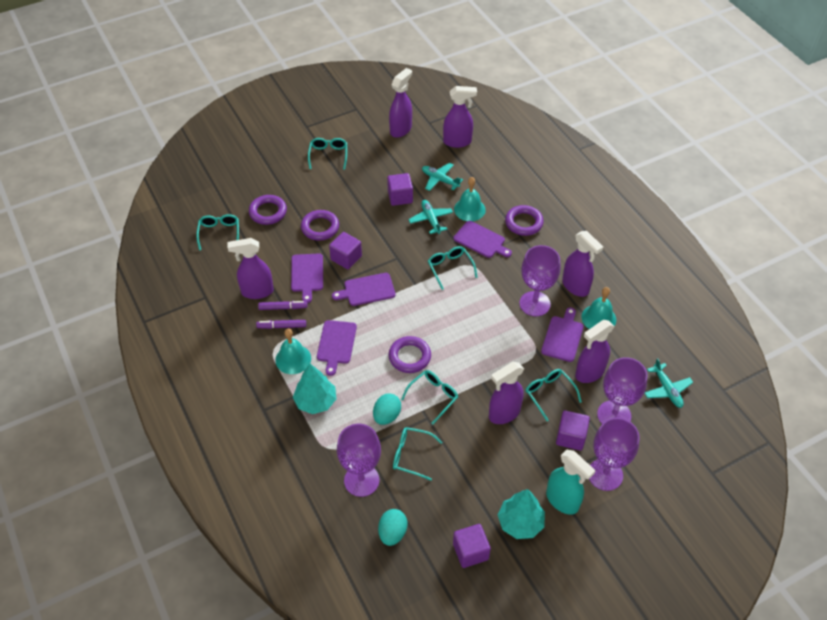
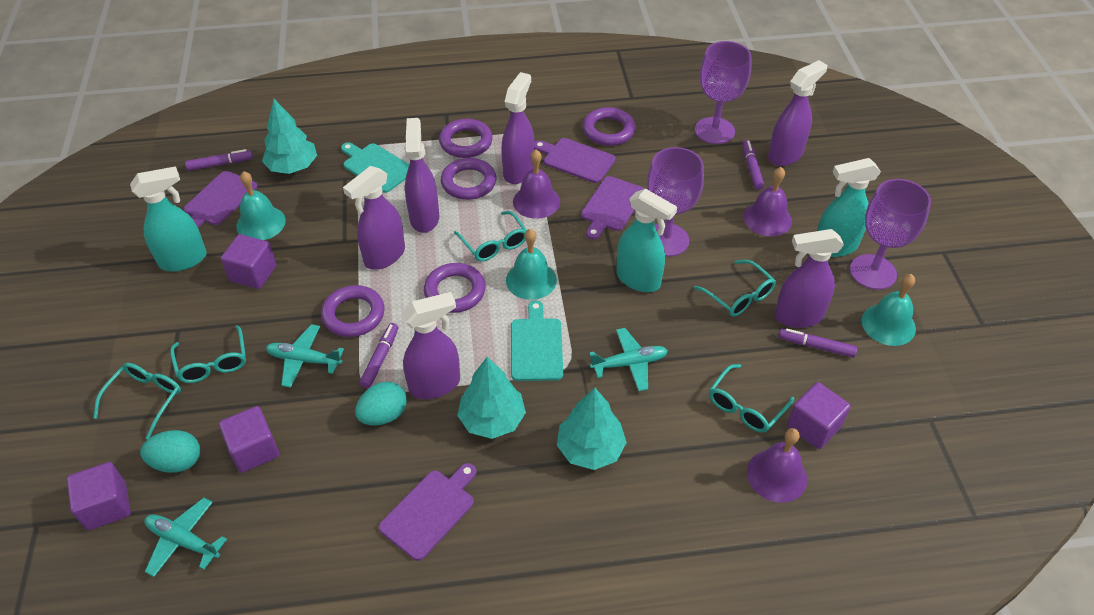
purple bell: none = 0 -> [513,150,560,219] [743,167,792,237] [747,428,807,503] = 3
purple cutting board: [291,254,323,303] [317,320,357,376] [332,273,396,306] [453,221,512,258] [541,308,584,362] = 5 -> [184,171,258,228] [379,463,477,561] [535,138,616,183] [581,176,644,240] = 4
purple goblet: [337,424,381,497] [519,245,560,316] [589,418,639,491] [597,357,648,424] = 4 -> [647,147,704,257] [695,41,752,144] [850,179,931,290] = 3
purple marker: [256,320,306,329] [258,301,308,310] = 2 -> [185,149,253,171] [359,323,399,388] [742,140,764,190] [779,328,857,358] = 4
purple ring: [249,195,287,225] [301,210,339,241] [389,336,431,373] [505,205,544,236] = 4 -> [321,285,384,337] [424,263,485,313] [439,119,493,158] [441,158,497,200] [583,107,635,146] = 5
turquoise cutting board: none = 0 -> [341,142,409,193] [511,300,563,381] = 2
turquoise glasses: [196,214,239,251] [308,138,347,170] [393,427,442,481] [401,370,458,425] [428,246,478,290] [526,369,582,421] = 6 -> [93,363,181,439] [170,325,246,383] [454,211,527,261] [694,260,776,317] [709,364,794,433] = 5
turquoise spray bottle: [546,450,596,515] = 1 -> [130,166,207,272] [616,189,677,292] [817,158,881,257] = 3
turquoise tree: [293,364,336,414] [498,489,545,539] = 2 -> [262,99,317,174] [457,357,526,439] [557,388,627,470] = 3

